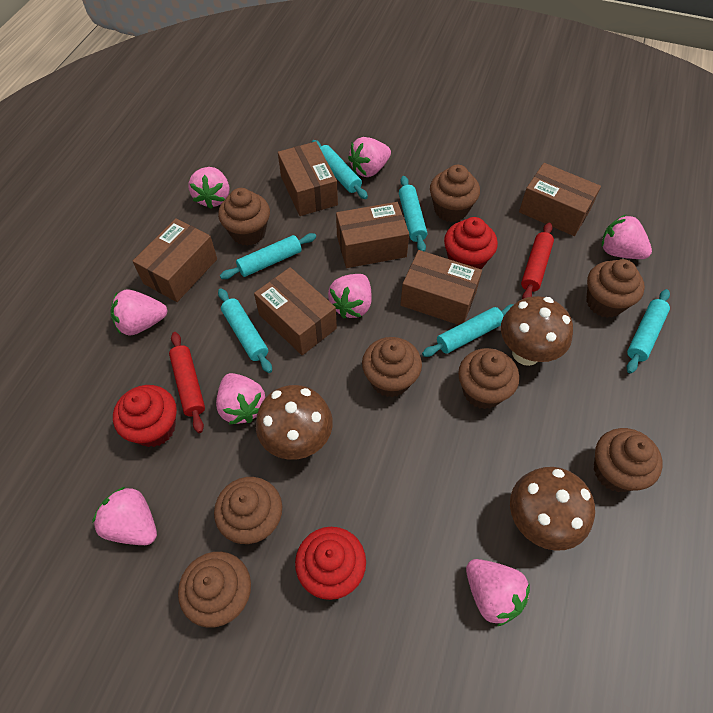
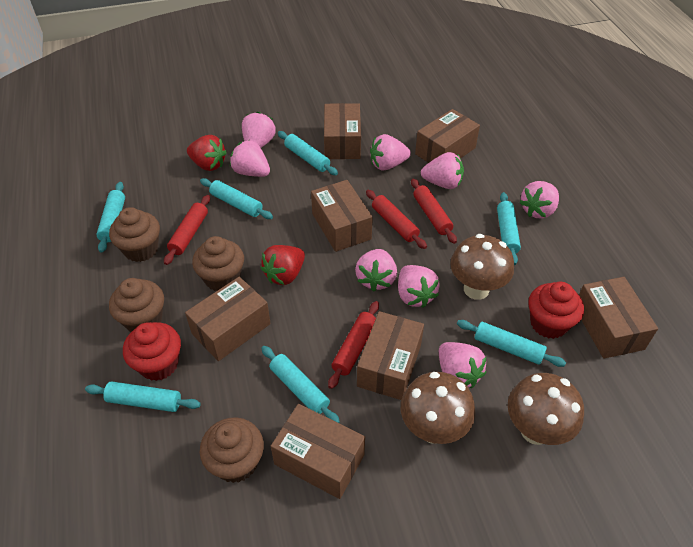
brown box: [133,218,217,302] [254,267,337,355] [278,141,338,216] [336,202,409,268] [400,250,482,325] [519,163,601,236] = 6 -> [185,277,271,361] [271,404,365,499] [311,180,373,252] [324,103,361,159] [357,311,424,400] [415,109,480,163] [579,277,658,359] = 7
brown cupcake: [178,552,251,628] [214,477,282,544] [218,188,270,246] [362,337,422,397] [430,165,480,222] [458,348,519,409] [586,259,645,318] [594,428,663,492] = 8 -> [109,207,160,262] [109,278,164,332] [192,236,244,291] [200,417,264,483] = 4
red cupcake: [113,385,177,447] [295,527,366,600] [444,217,498,269] = 3 -> [123,322,181,381] [528,282,584,339] = 2
red rolling pin: [169,332,205,433] [521,223,554,299] = 2 -> [164,195,210,265] [328,301,379,389] [366,190,427,249] [411,179,457,244] = 4
red strawberry: none = 0 -> [187,135,227,171] [261,245,305,285] = 2
turquoise rolling pin: [218,288,272,373] [220,233,316,279] [312,140,368,199] [399,176,427,252] [422,304,514,357] [627,289,670,374] = 6 -> [85,381,201,412] [96,182,125,253] [200,178,273,219] [261,346,340,423] [278,131,338,175] [457,320,566,367] [497,192,521,265] = 7

